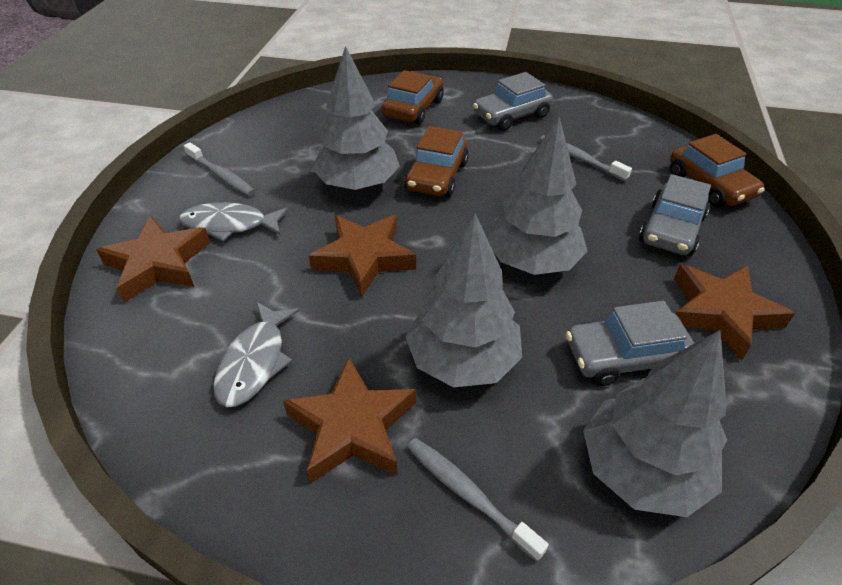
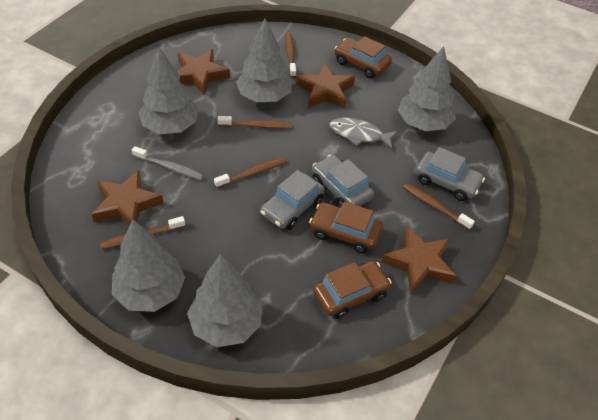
brown toothbrush: none = 0 -> [100,216,185,249] [214,157,287,188] [218,116,292,129] [285,33,296,78] [403,183,475,230] = 5
grey fish: [179,202,289,241] [214,302,300,407] = 2 -> [330,118,398,149] = 1
grey toothbrush: [184,142,255,196] [407,437,549,562] [539,135,632,181] = 3 -> [132,146,204,180] = 1
grey tree: [312,46,400,191] [405,213,522,387] [487,117,588,275] [583,330,727,517] = 4 -> [112,219,185,312] [138,47,198,134] [187,254,262,347] [236,18,292,102] [398,46,456,131] = 5

